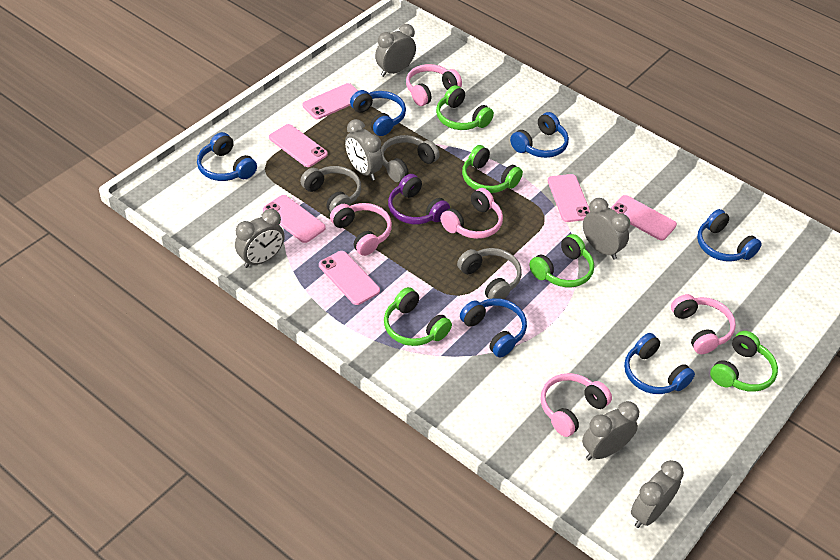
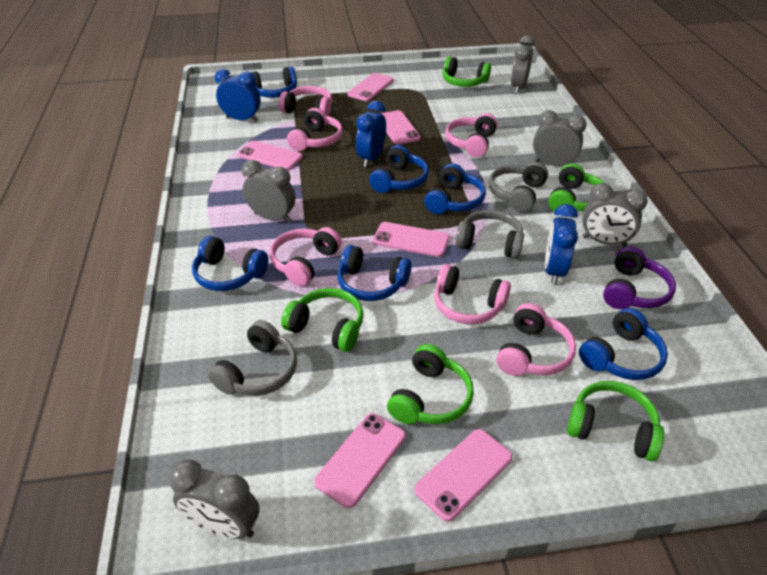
blue clock: none = 0 -> [215,69,261,122] [356,101,386,167] [545,204,578,285] = 3
grey clock: [235,209,285,268] [345,119,383,181] [375,24,416,77] [582,401,639,460] [583,198,630,260] [631,460,684,528] = 6 -> [169,460,260,539] [242,160,296,223] [511,36,535,94] [533,110,587,166] [582,183,648,247] = 5
pink headphones: [330,203,392,256] [406,64,462,106] [440,188,503,239] [541,373,612,437] [671,294,736,354] = 5 -> [270,227,342,286] [279,86,332,116] [287,108,343,151] [434,264,511,324] [445,113,497,157] [496,303,576,376] = 6

